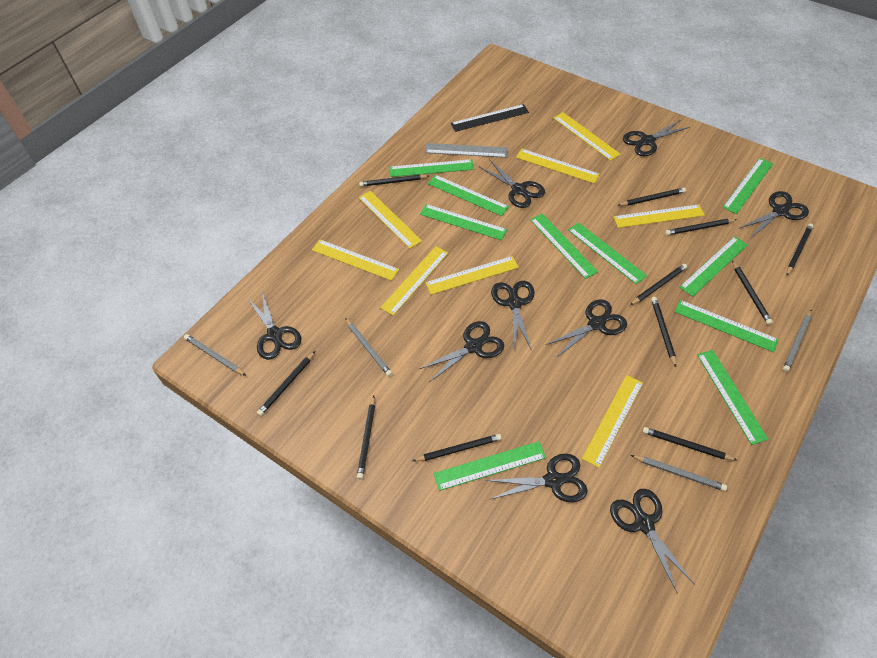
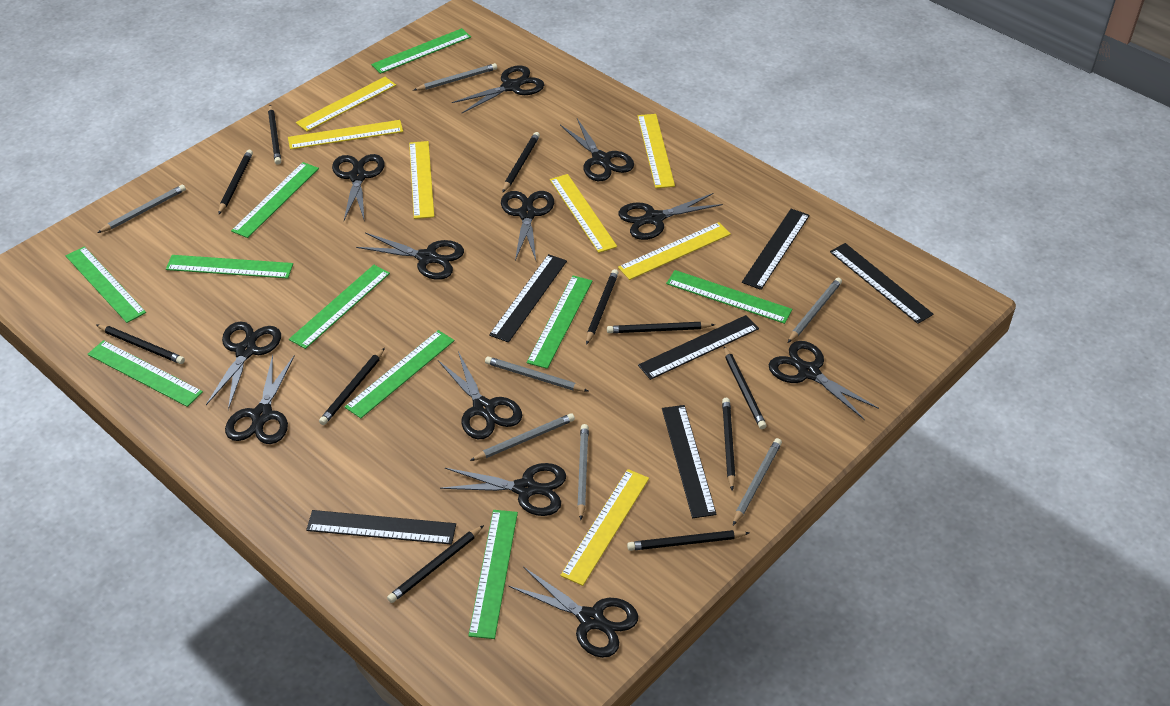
black ruler: [451,104,529,132] = 1 -> [306,510,456,545] [489,254,567,343] [638,315,759,380] [662,405,717,518] [742,209,810,290] [830,243,933,324] = 6
black scissors: [248,292,301,360] [420,321,504,382] [480,159,545,208] [485,454,588,502] [491,281,535,350] [545,299,627,358] [610,489,695,594] [623,120,690,156] [738,191,809,239] = 9 -> [206,321,281,410] [225,355,295,444] [332,154,385,222] [356,233,464,280] [438,351,522,439] [440,463,566,516] [452,65,544,113] [501,191,554,261] [509,567,638,658] [560,119,634,181] [618,193,723,240] [769,341,879,420] = 12
grey pencil: [184,334,246,376] [345,318,392,377] [631,455,727,491] [783,310,812,372] = 4 -> [97,184,186,233] [414,63,497,91] [470,413,575,461] [485,356,588,392] [577,424,589,520] [733,438,782,525] [788,278,842,343] = 7
grey ruler: [425,143,508,158] = 1 -> none = 0
yellow ruler: [312,240,399,281] [358,191,422,248] [380,246,448,316] [425,256,519,295] [516,149,600,184] [553,112,620,161] [582,375,643,468] [614,204,705,228] = 8 -> [288,120,403,150] [296,77,396,132] [409,141,434,219] [550,174,617,253] [560,469,649,586] [618,222,731,280] [638,114,675,188] = 7

